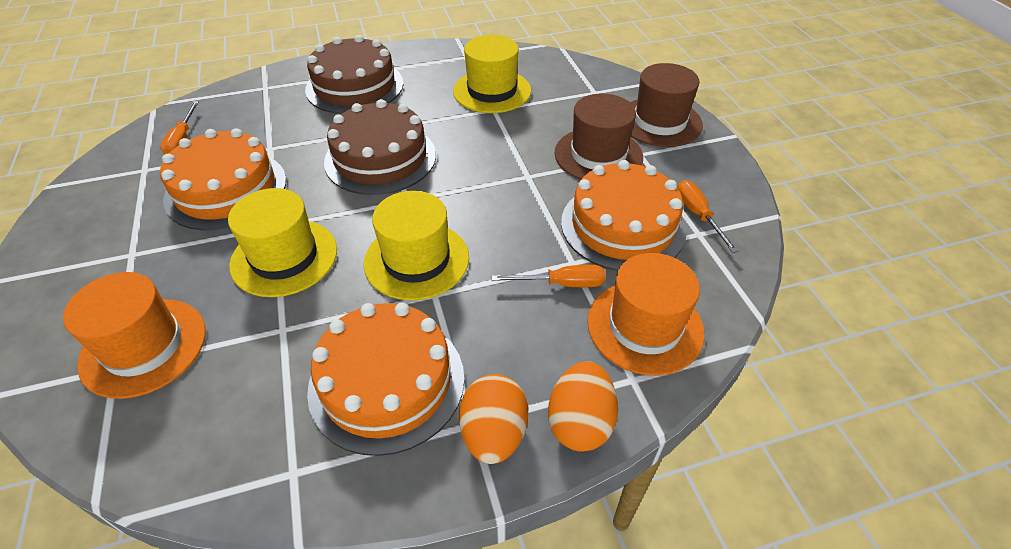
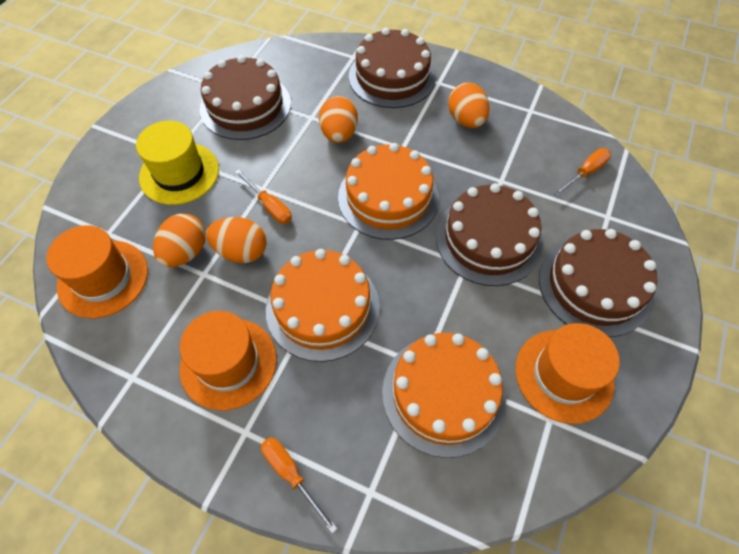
brown cake: [305,35,403,114] [324,99,436,195] = 2 -> [200,55,291,140] [349,28,436,108] [436,183,543,286] [539,229,657,337] = 4
brown hat: [554,94,643,180] [630,63,703,147] = 2 -> none = 0
orange egg: [459,374,528,464] [548,361,618,452] = 2 -> [153,214,206,267] [206,217,267,263] [319,96,358,143] [448,83,490,128] = 4
orange hat: [63,272,206,399] [587,253,704,376] = 2 -> [46,225,148,318] [180,311,277,411] [515,323,620,424] = 3
yellow hat: [228,188,337,297] [364,191,469,301] [453,35,531,113] = 3 -> [136,121,219,205] = 1

